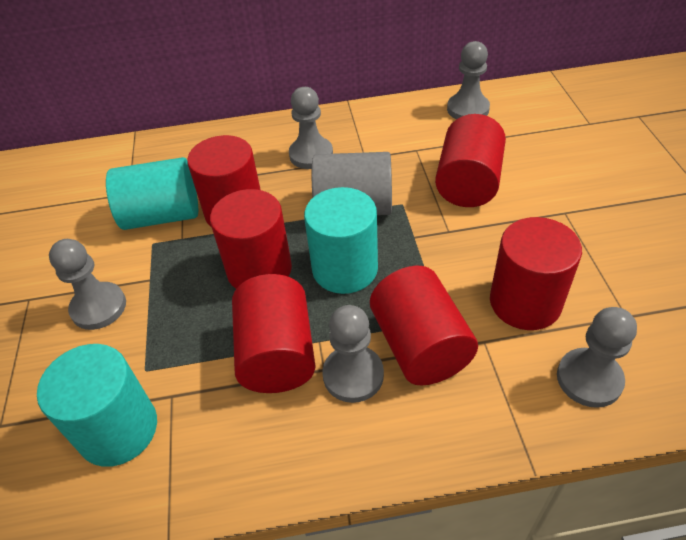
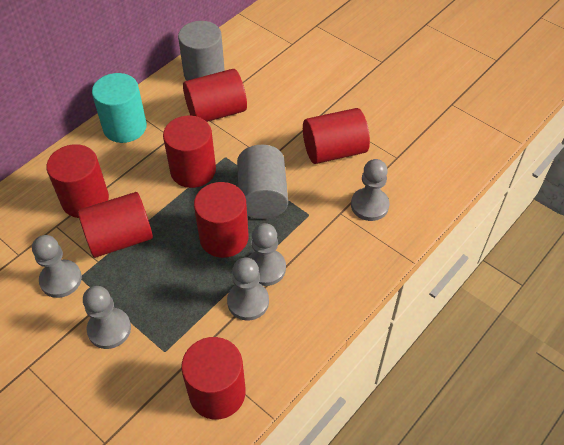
grey cylinder: [312,152,392,215] = 1 -> [178,21,225,81] [237,145,288,219] = 2
red cylinder: [187,135,261,227] [210,189,292,289] [232,274,316,393] [370,266,478,386] [435,114,506,207] [490,217,582,330] = 6 -> [46,144,109,218] [78,192,153,258] [163,115,216,188] [181,337,246,420] [183,69,247,122] [194,182,248,258] [303,108,370,164] = 7
turquoise cylinder: [37,344,157,467] [106,157,198,230] [304,187,378,294] = 3 -> [92,73,147,143] = 1

